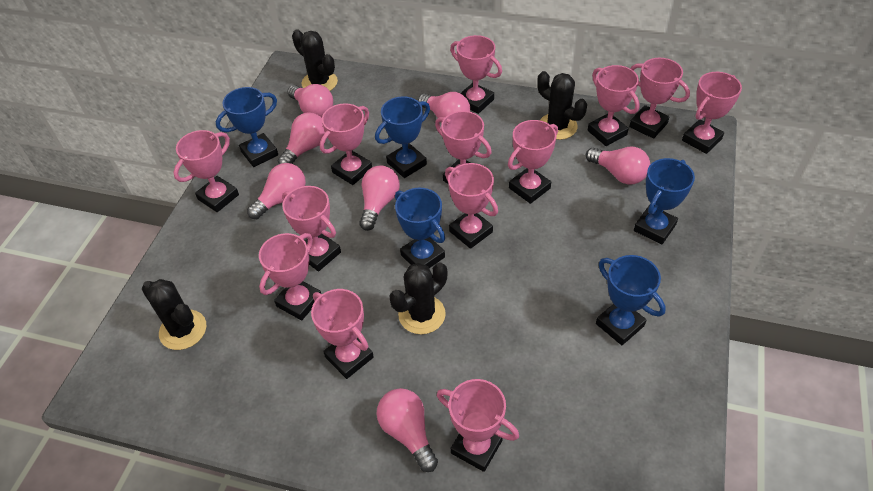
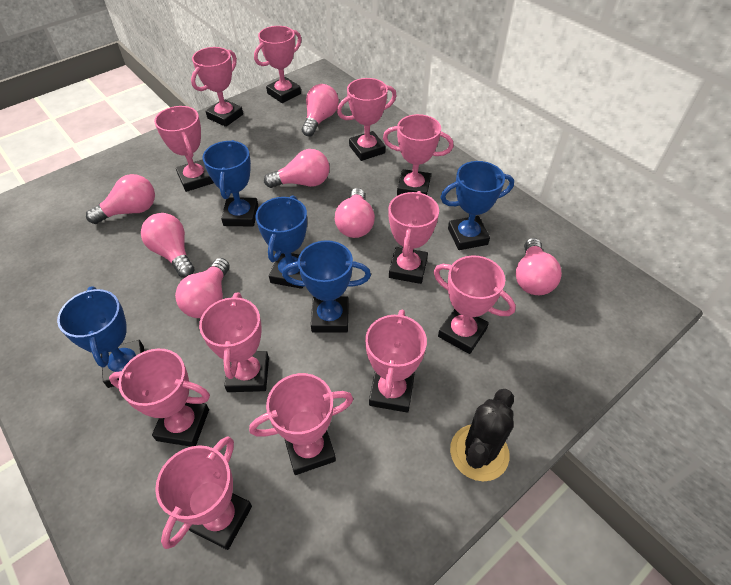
black cactus: [142,279,206,350] [292,29,338,91] [389,263,447,334] [537,71,587,140] = 4 -> [450,389,514,481] = 1
pink trophy: [173,130,239,212] [259,233,321,320] [282,186,341,271] [311,289,374,379] [320,103,372,185] [435,111,492,183] [437,379,519,472] [445,163,498,249] [450,35,502,114] [508,120,558,204] [588,65,640,146] [629,58,690,139] [682,72,742,154] = 13 -> [109,349,210,447] [154,106,214,192] [155,436,252,550] [191,47,243,127] [199,292,269,392] [249,373,353,475] [254,26,302,103] [337,78,397,161] [365,309,427,413] [383,114,454,196] [388,191,439,284] [433,255,516,354] = 12

